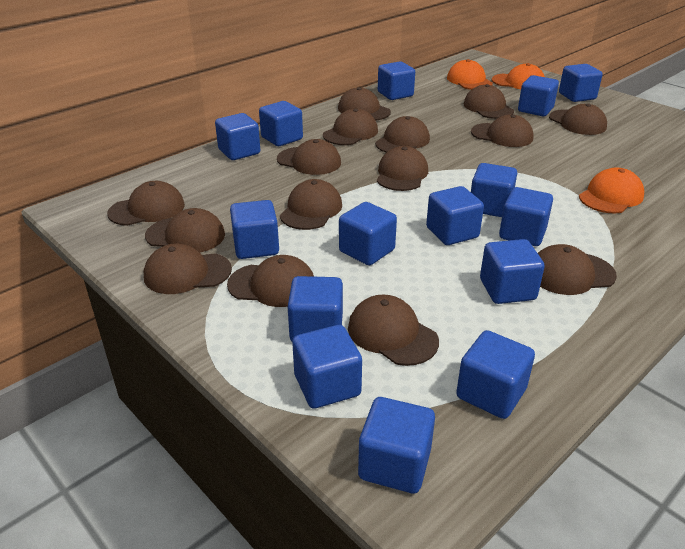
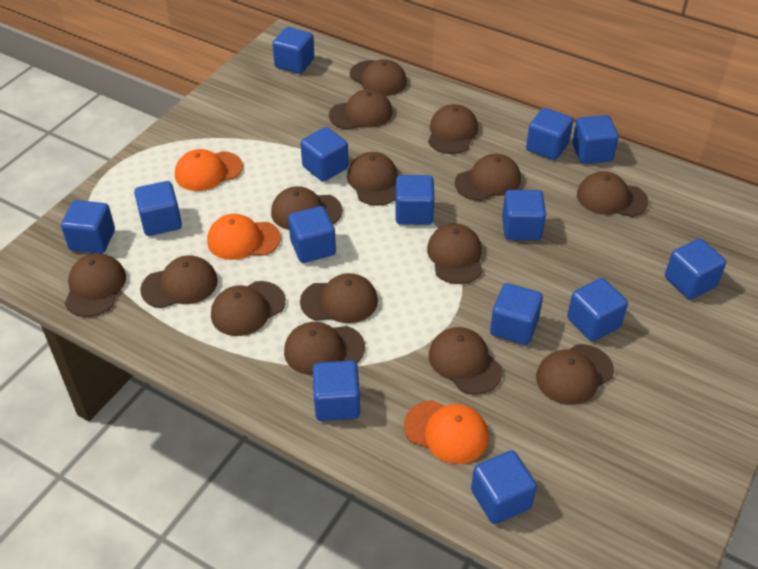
blue cube: [215,113,260,160] [230,200,279,259] [259,101,303,146] [288,276,343,341] [292,325,362,409] [339,202,397,265] [358,397,435,493] [378,61,415,100] [426,186,484,245] [456,330,535,419] [471,163,517,217] [480,239,545,304] [499,187,553,246] [518,75,559,116] [559,64,603,102] = 15 -> [61,200,115,254] [134,181,182,236] [272,27,314,74] [288,206,336,263] [300,127,349,182] [313,360,360,421] [395,175,434,225] [471,450,537,524] [490,283,543,345] [502,190,546,240] [526,108,573,160] [567,278,628,342] [572,115,619,164] [665,238,726,299] = 14

